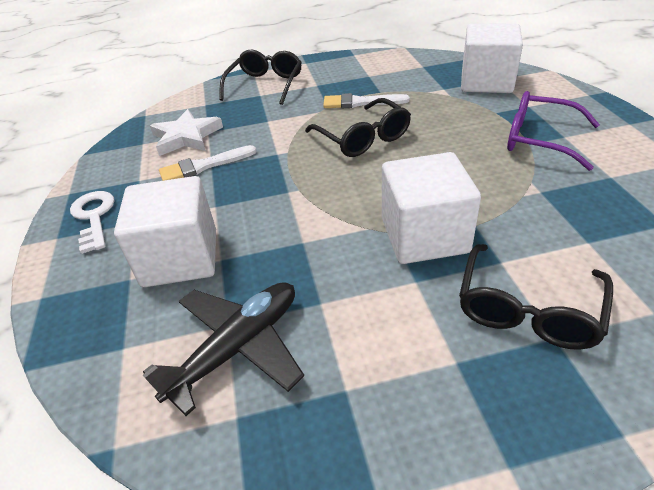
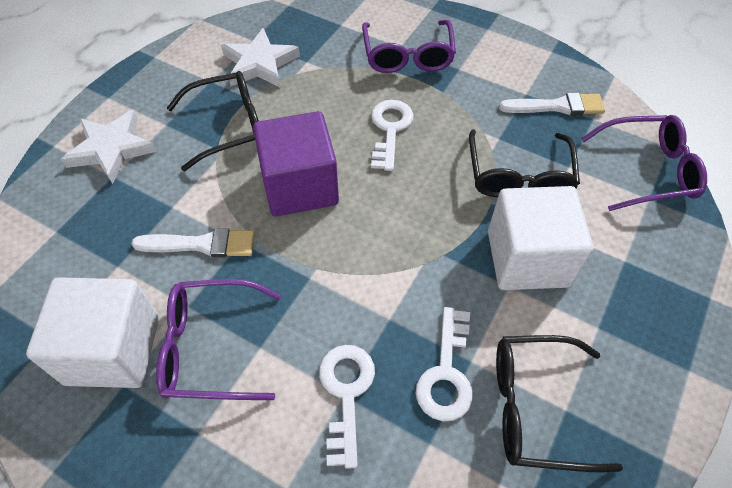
black plane: [143,282,304,416] = 1 -> none = 0
purple cube: none = 0 -> [253,111,339,217] = 1
purple glasses: [507,91,600,171] = 1 -> [156,279,281,400] [362,20,456,73] [581,115,707,211] = 3
white cube: [114,176,216,287] [382,152,481,264] [461,24,523,93] = 3 -> [26,277,159,388] [488,186,593,290] = 2
white key: [70,191,115,254] = 1 -> [319,345,375,469] [371,100,413,171] [416,307,473,421] = 3
white star: [150,109,223,156] = 1 -> [61,110,157,184] [221,28,300,87] = 2

